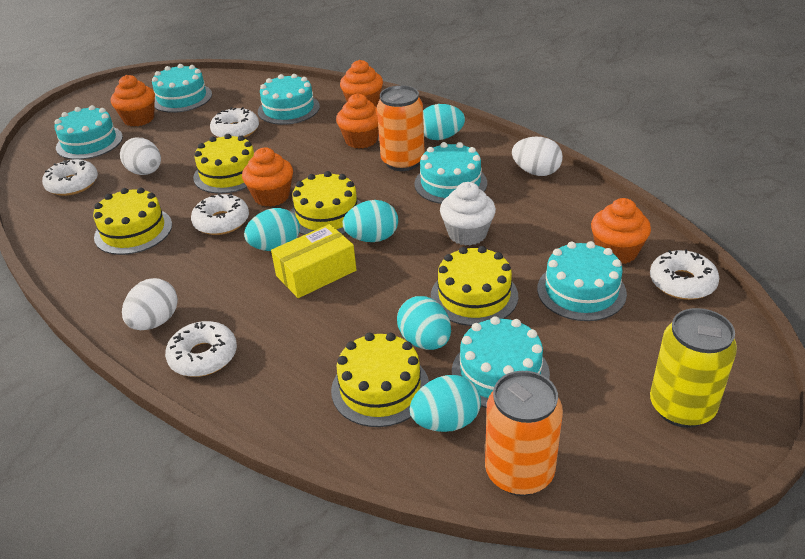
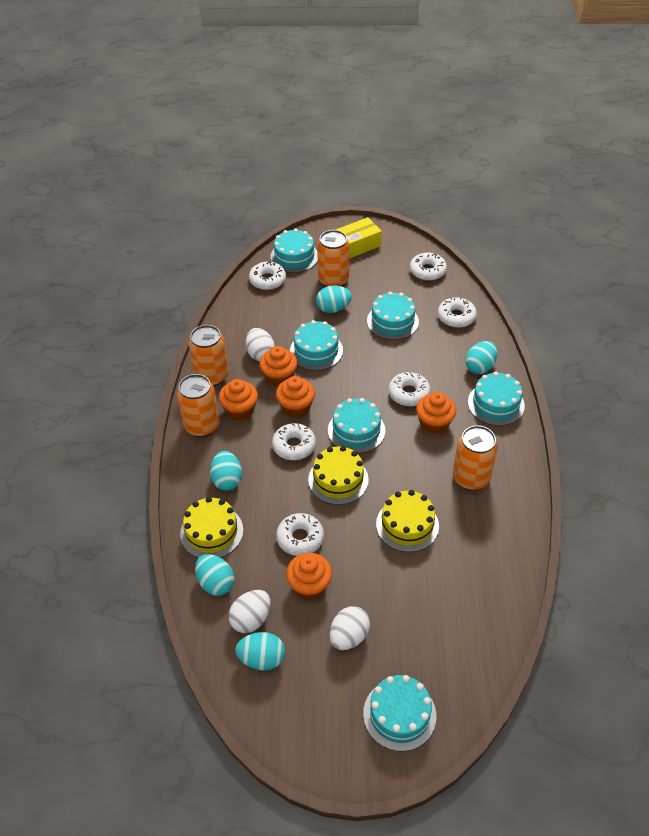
orange can: [377,85,425,171] [485,371,563,496] = 2 -> [177,374,220,437] [189,325,229,386] [317,230,350,287] [453,425,498,491] = 4
white cupcake: [440,182,496,246] = 1 -> none = 0
white donut: [42,159,98,196] [165,321,237,377] [191,194,249,235] [210,107,259,137] [650,249,719,300] = 5 -> [249,261,286,290] [272,423,316,460] [276,513,324,556] [388,372,430,406] [410,253,447,281] [438,297,477,328] = 6
yellow cake: [93,187,172,255] [193,134,254,194] [291,171,361,235] [331,333,429,427] [431,246,518,326] = 5 -> [180,497,243,558] [308,446,369,505] [376,490,439,552] = 3
yellow can: [650,308,737,428] = 1 -> none = 0

